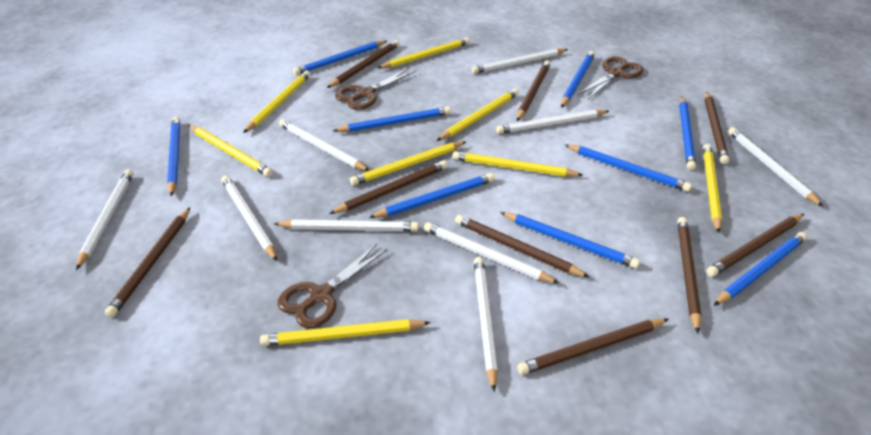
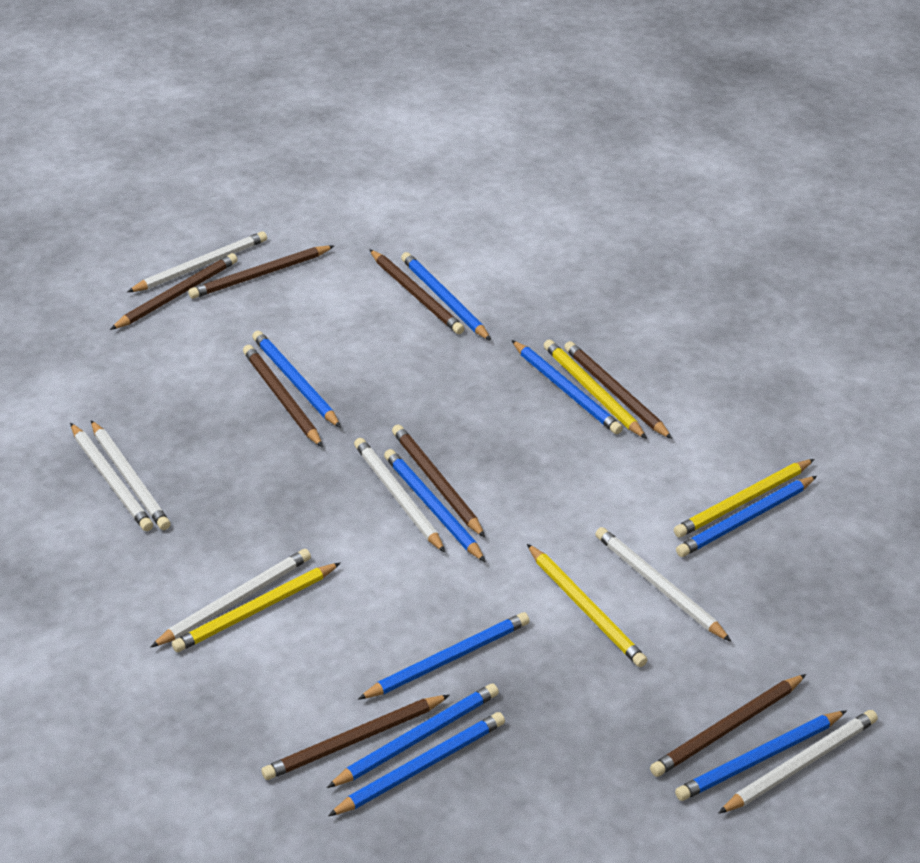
brown pencil: [105,207,190,317] [327,40,400,88] [329,160,448,214] [455,215,589,277] [517,61,551,121] [517,318,668,375] [677,217,702,333] [705,91,729,164] [706,214,804,277] = 9 -> [110,253,238,330] [188,246,334,299] [243,345,323,447] [262,695,450,780] [369,249,465,334] [392,424,485,538] [564,341,672,439] [650,674,806,777] = 8
brown scissors: [277,244,388,328] [335,68,416,110] [578,56,644,99] = 3 -> none = 0
white pencil: [76,169,133,270] [221,175,277,261] [274,219,419,231] [279,119,369,171] [424,222,559,284] [472,49,568,74] [474,257,498,392] [496,110,609,134] [728,127,824,207] = 9 -> [70,423,153,531] [91,420,170,530] [127,231,267,292] [150,549,311,648] [354,438,445,552] [595,527,732,642] [718,710,878,814] = 7
yellow pencil: [188,125,273,177] [243,70,311,133] [260,319,431,346] [350,141,466,186] [378,37,470,68] [437,89,519,141] [452,151,583,177] [703,144,722,233] = 8 -> [172,563,340,652] [527,544,647,667] [544,340,647,439] [674,459,814,537] = 4

